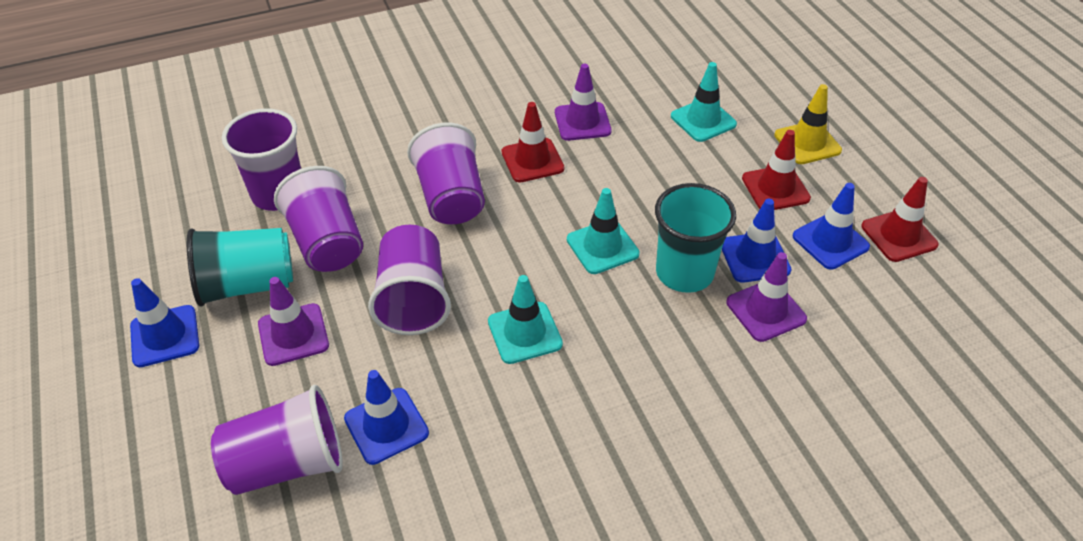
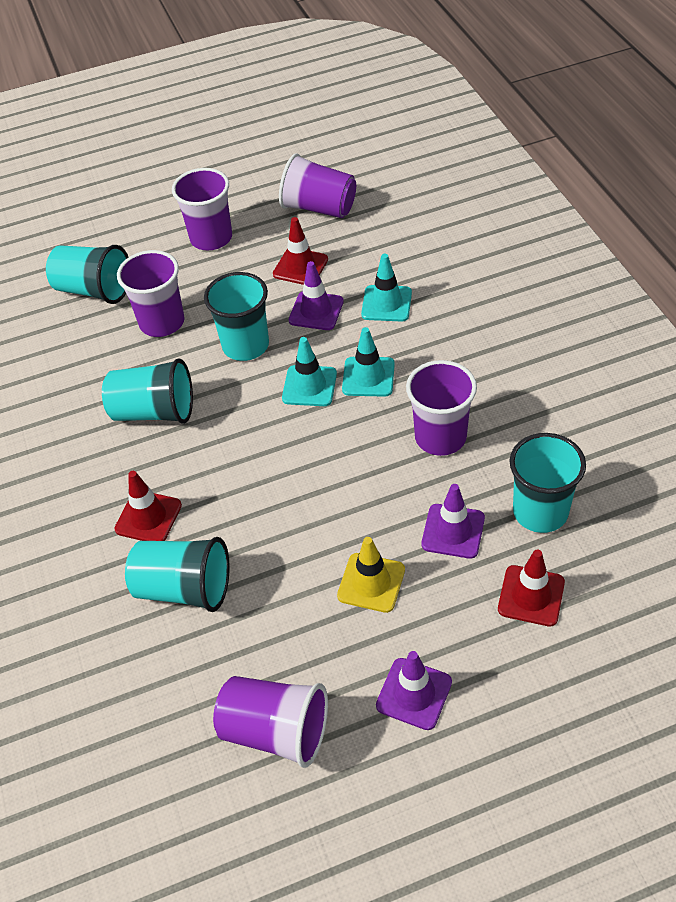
blue traffic cone: [130,278,199,367] [344,370,429,465] [722,199,792,283] [793,183,870,270] = 4 -> none = 0
turquoise cup: [187,228,293,307] [655,183,736,293] = 2 -> [46,245,128,304] [102,358,193,424] [125,537,230,612] [204,272,269,361] [510,433,586,533] = 5

